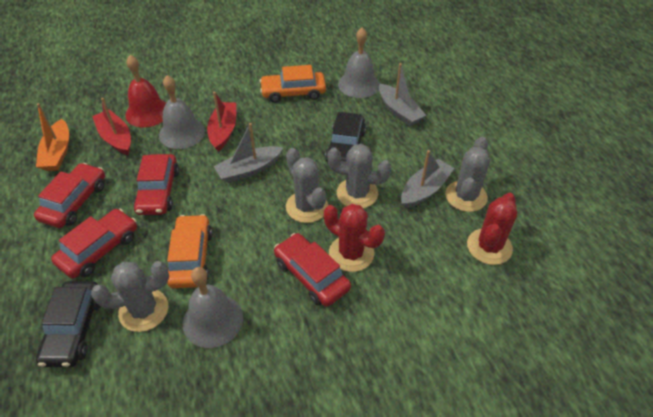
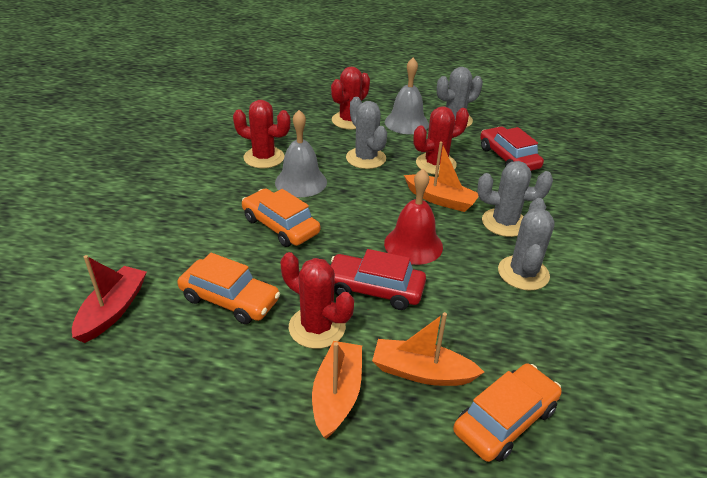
black car: [36,281,101,367] [325,112,366,164] = 2 -> none = 0
grey bell: [159,75,205,149] [183,267,243,348] [338,28,380,98] = 3 -> [275,110,327,197] [385,57,429,134] = 2
grey boat: [214,123,283,183] [379,63,426,126] [401,150,455,208] = 3 -> none = 0
orange boat: [36,103,69,171] = 1 -> [312,341,362,439] [372,312,484,386] [404,141,479,212] = 3
orange car: [167,214,212,288] [260,65,326,103] = 2 -> [177,253,280,324] [242,188,320,247] [453,364,562,462] = 3
red boat: [92,98,131,155] [207,91,236,152] = 2 -> [72,255,147,343] = 1
red cactus: [324,204,385,272] [467,193,517,265] = 2 -> [233,100,290,168] [281,252,354,349] [331,67,370,129] [413,107,469,175] = 4
red car: [34,163,105,228] [51,209,137,279] [134,154,179,215] [274,233,351,307] = 4 -> [330,249,426,310] [480,126,544,171] = 2

